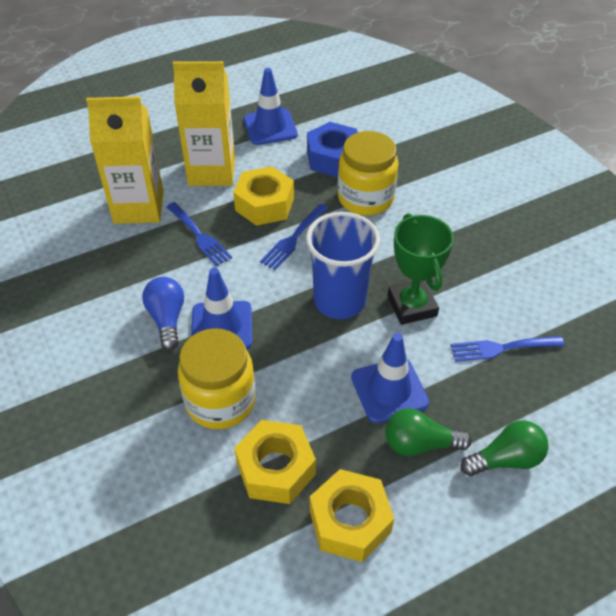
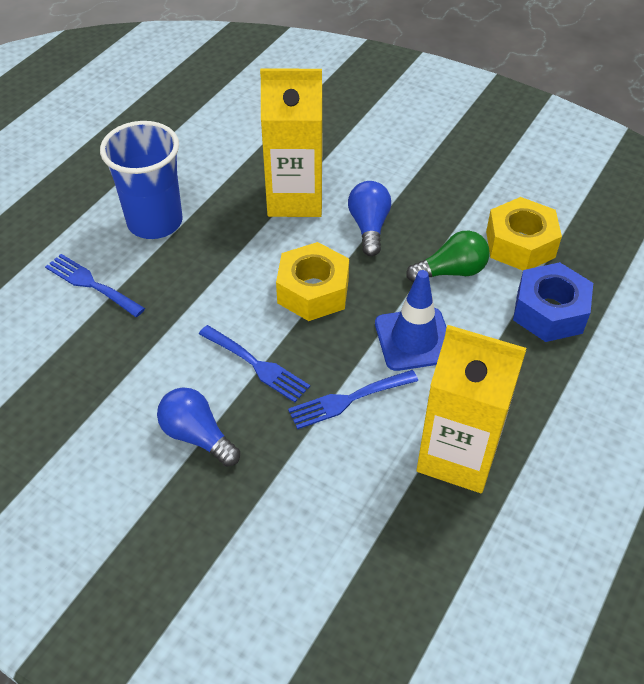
blue light bulb: [142,277,184,350] = 1 -> [157,387,240,467] [348,181,391,256] = 2
blue traffic cone: [191,268,252,350] [244,68,298,145] [351,333,429,423] = 3 -> [375,270,447,371] = 1
green light bulb: [385,408,472,456] [461,420,549,476] = 2 -> [406,231,489,282] = 1
green trophy: [387,213,454,325] = 1 -> none = 0
yellow jar: [178,328,256,429] [338,131,398,216] = 2 -> none = 0
yellow nut: [233,166,294,226] [235,420,316,504] [310,469,394,562] = 3 -> [276,242,349,321] [486,197,562,271] = 2

